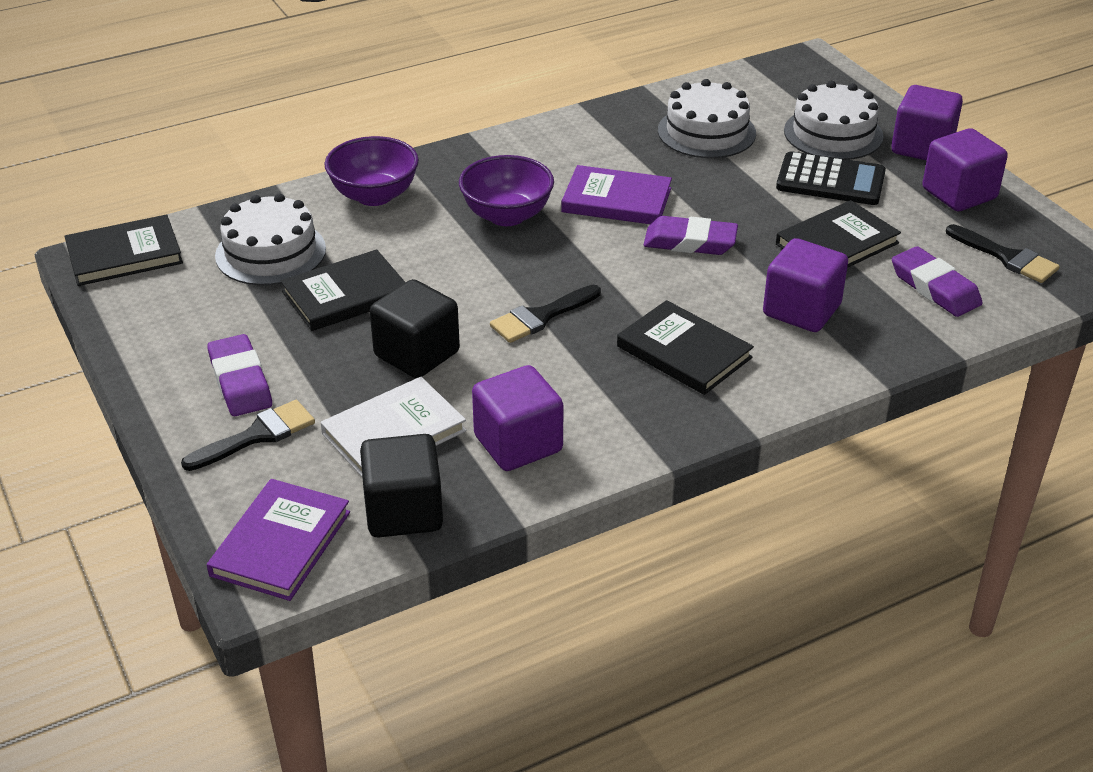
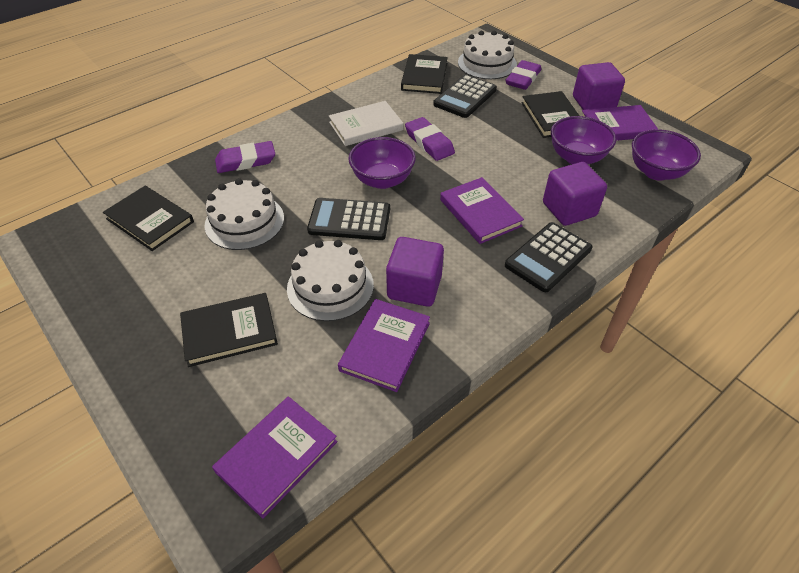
black brush: [181,400,315,471] [490,285,601,343] [946,224,1060,283] = 3 -> none = 0
black calculator: [776,151,886,205] = 1 -> [307,198,390,240] [433,75,497,118] [505,222,592,292] = 3
black cube: [360,434,443,538] [370,279,460,378] = 2 -> none = 0
purple book: [207,479,350,601] [561,165,672,224] = 2 -> [212,396,337,519] [338,299,430,392] [440,177,524,244] [582,105,658,141] = 4
purple bowl: [324,136,419,206] [459,155,554,226] = 2 -> [348,137,416,189] [551,116,616,164] [632,129,701,181] = 3
purple cube: [472,365,564,471] [763,238,848,332] [891,85,963,161] [922,128,1008,211] = 4 -> [386,237,444,307] [543,162,607,226] [573,62,625,110] = 3

